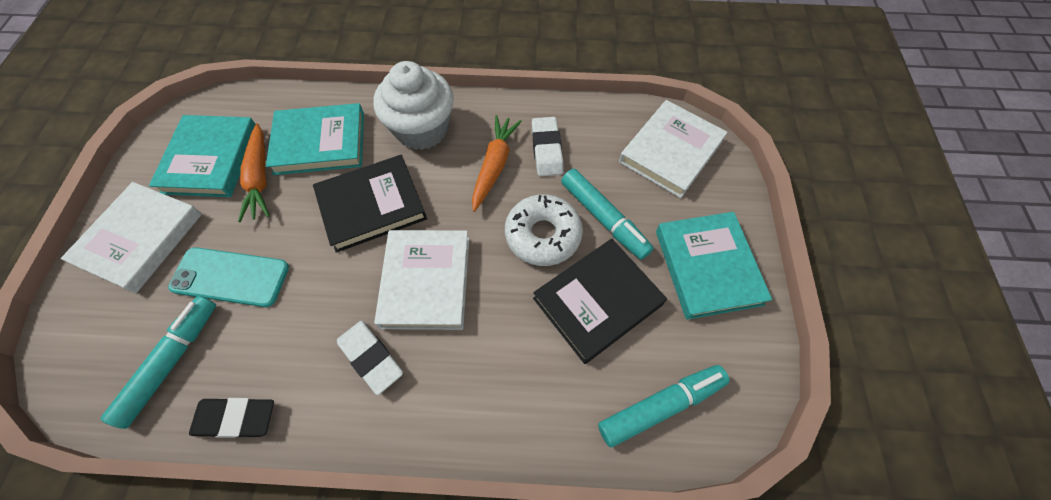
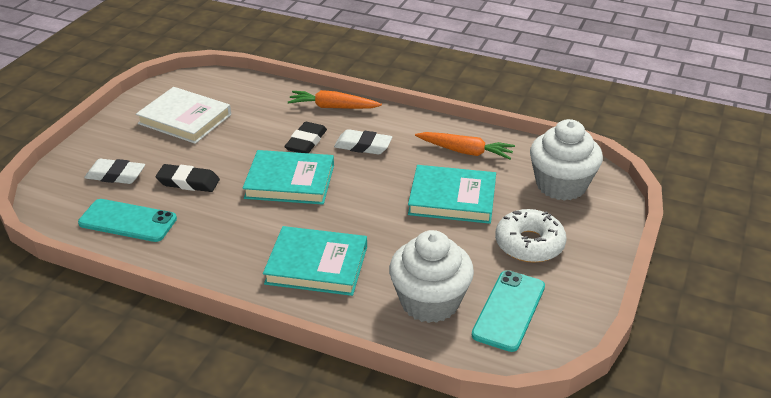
black book: [313,155,427,253] [533,239,667,364] = 2 -> none = 0
black eraser: [189,398,274,438] = 1 -> [156,164,220,192] [284,122,327,153] = 2
turquoise marker: [101,296,216,429] [561,169,654,260] [598,365,729,447] = 3 -> none = 0
turquoise phone: [168,247,289,307] = 1 -> [78,199,177,242] [472,270,545,352] = 2
white book: [61,182,202,293] [374,230,469,330] [619,100,728,198] = 3 -> [136,87,231,144] = 1
white cupcake: [373,61,454,150] = 1 -> [389,230,474,323] [530,119,603,201] = 2

